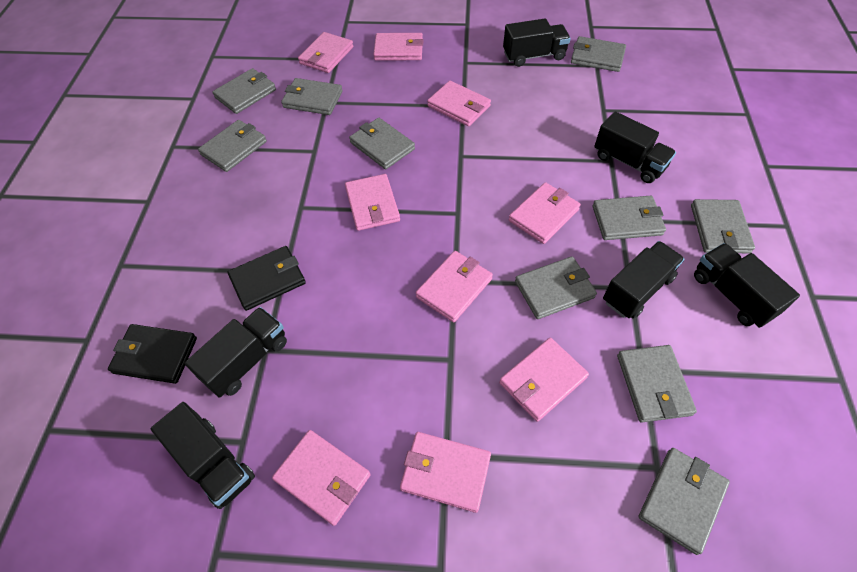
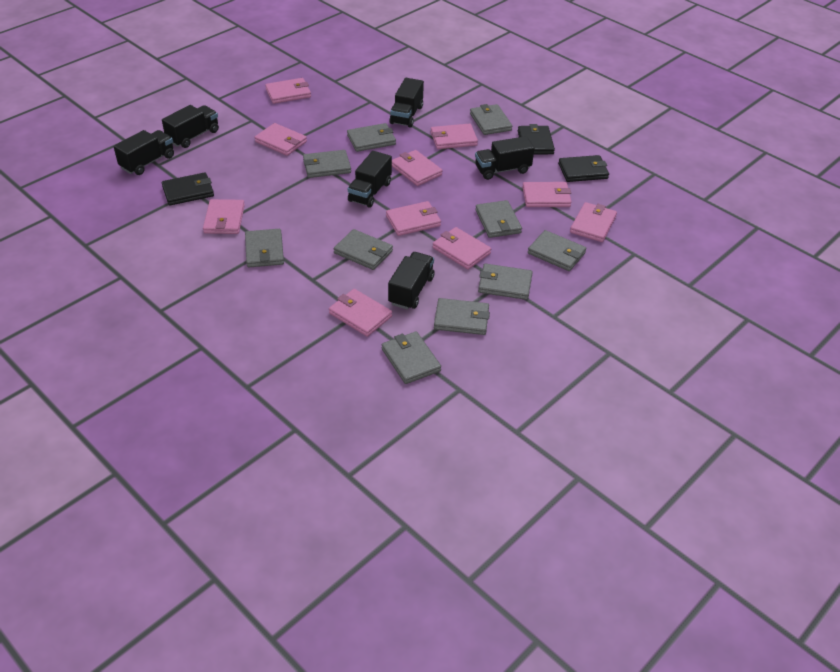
black wallet: [108,324,197,384] [228,246,306,311] = 2 -> [162,172,214,205] [518,124,555,155] [558,155,609,182] = 3
pink wallet: [272,430,371,526] [298,32,353,73] [345,174,400,231] [373,33,423,61] [400,432,491,513] [416,251,493,322] [427,81,491,126] [499,338,589,422] [509,182,581,244] = 9 -> [203,199,245,234] [254,123,307,156] [265,78,311,104] [329,289,392,337] [386,201,441,236] [392,150,442,186] [431,124,478,149] [433,227,491,270] [522,182,572,207] [570,202,617,242] = 10

